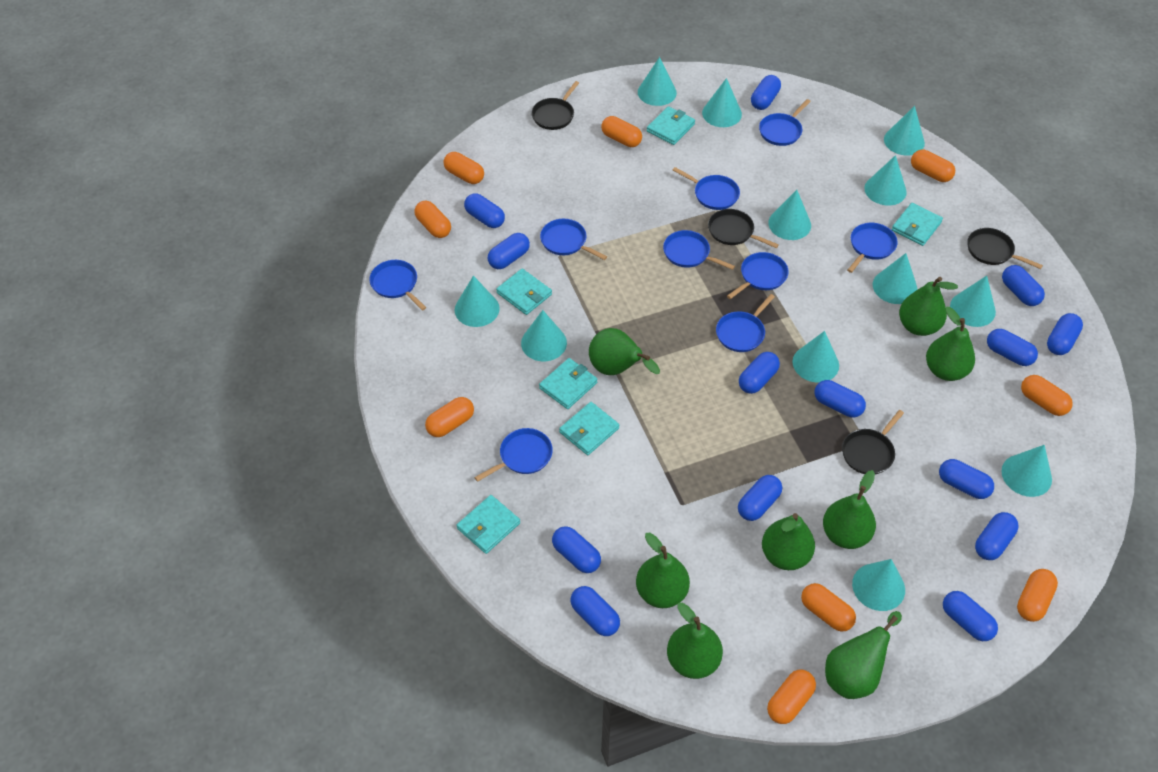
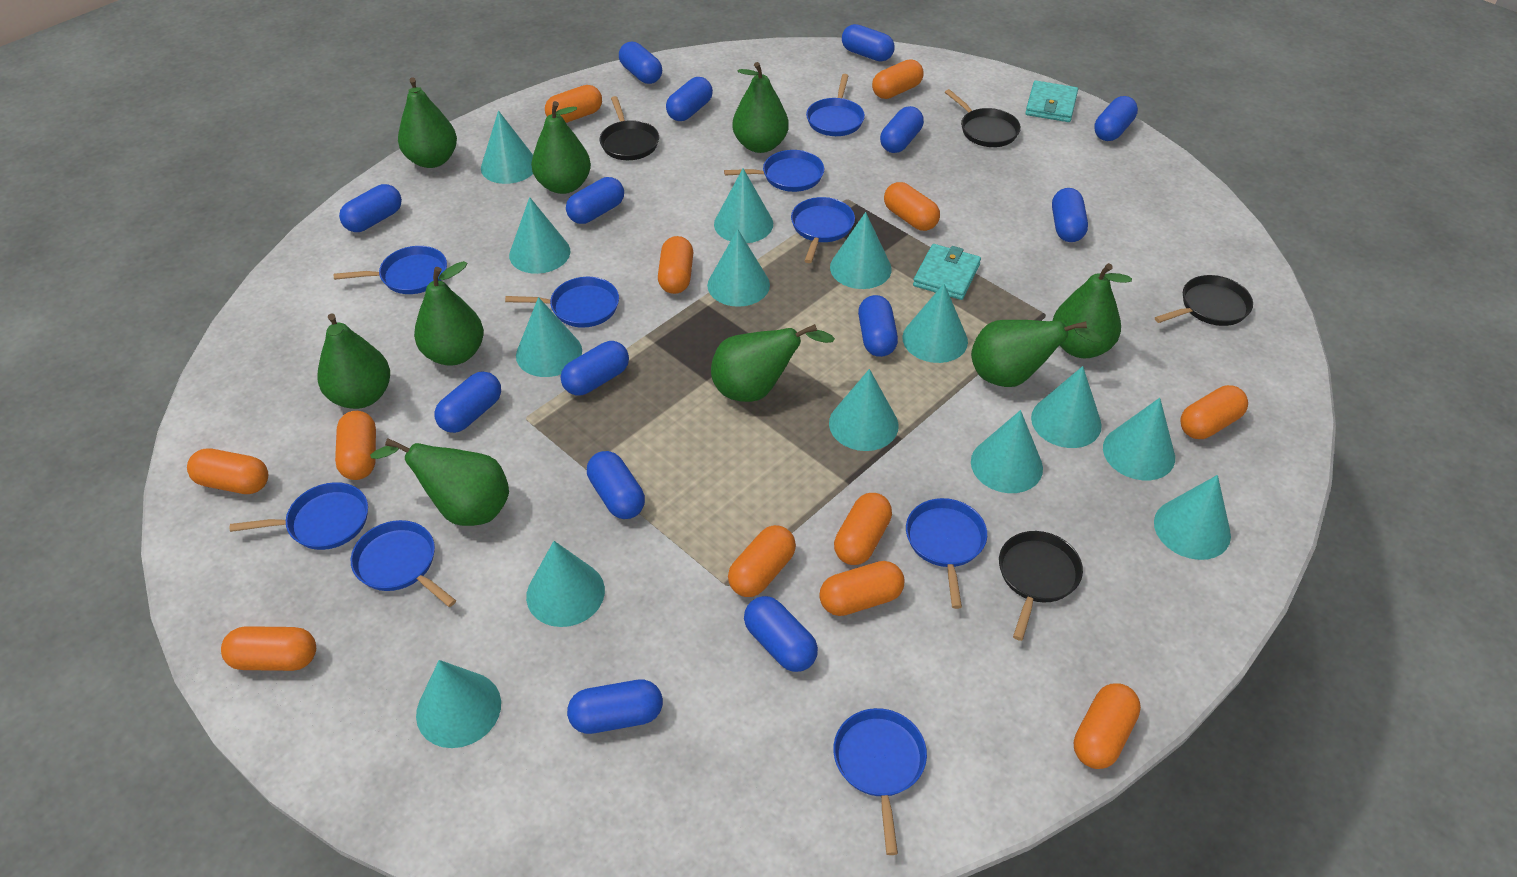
green pear: [589,328,660,375] [636,533,690,608] [667,603,723,679] [762,513,815,570] [823,470,876,549] [825,611,902,699] [899,277,958,336] [926,307,975,381] = 8 -> [317,313,390,409] [370,438,509,526] [398,77,457,168] [414,261,484,366] [531,101,591,194] [711,324,835,402] [732,62,789,153] [971,320,1103,387] [1052,263,1132,358] = 9
orange capsule: [414,201,451,238] [425,397,474,437] [444,152,484,184] [601,116,642,147] [767,670,816,724] [801,583,856,632] [911,150,955,182] [1017,569,1058,622] [1021,375,1073,416] = 9 -> [187,449,268,494] [221,626,316,671] [335,411,376,480] [545,85,602,123] [658,236,693,294] [728,525,796,597] [819,561,905,616] [834,493,892,565] [872,59,924,99] [884,182,940,231] [1074,683,1141,769] [1180,385,1248,439] = 12
turquoise cone: [455,276,500,327] [521,310,567,361] [638,57,677,106] [702,78,742,127] [768,190,811,240] [793,331,839,383] [852,559,905,611] [864,155,907,206] [873,253,917,304] [884,106,925,156] [950,276,996,327] [1001,445,1052,497] = 12 -> [416,660,501,748] [481,111,533,184] [509,197,570,274] [516,297,582,377] [526,541,605,627] [707,229,770,307] [714,168,773,243] [829,369,899,451] [830,212,892,289] [902,284,968,363] [971,410,1043,493] [1031,366,1102,448] [1103,398,1175,480] [1154,475,1231,560] = 14
turquoise wallet: [457,495,520,554] [496,269,552,315] [539,358,598,409] [559,402,619,455] [647,106,695,145] [891,203,943,246] = 6 -> [913,244,981,300] [1025,80,1078,122] = 2

